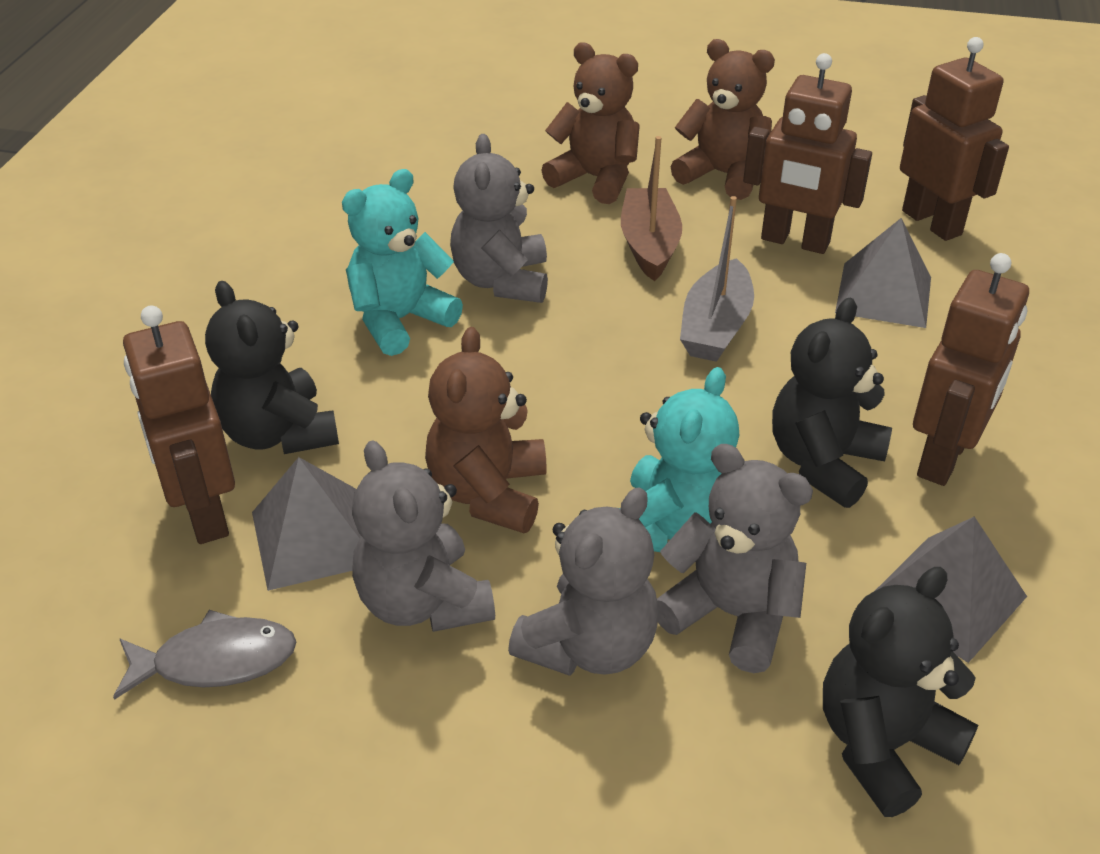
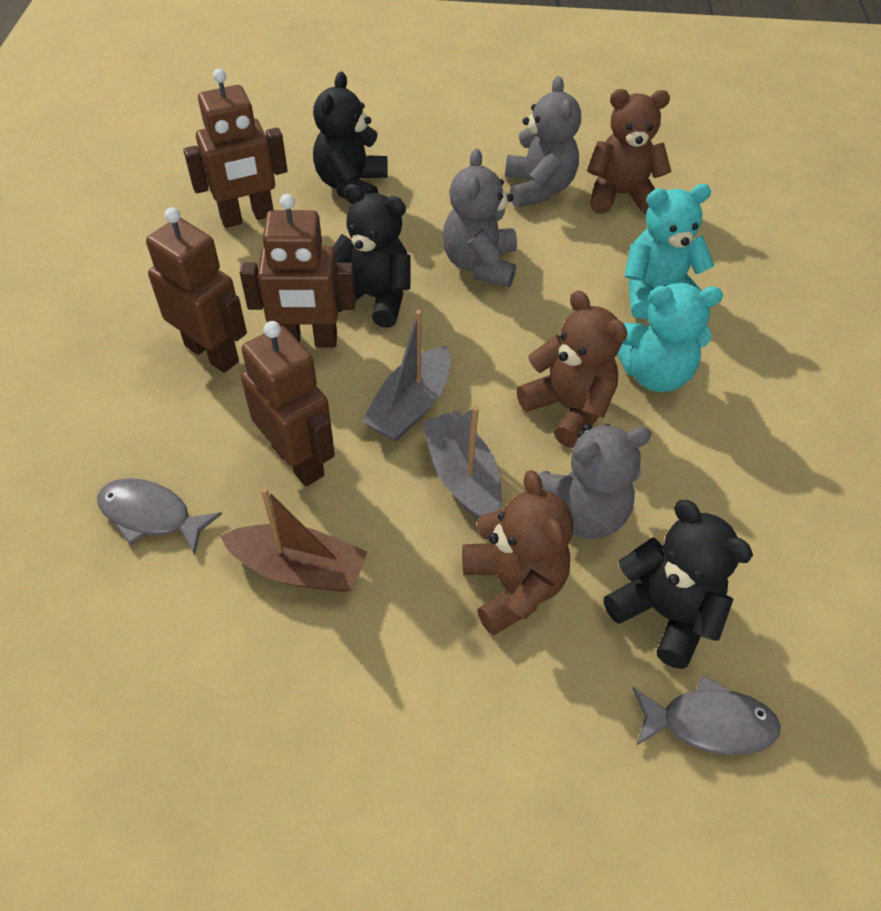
grey boat: [680,196,754,362] = 1 -> [362,310,451,442] [422,406,501,520] = 2
grey fish: [113,610,296,700] = 1 -> [97,478,222,555] [632,675,781,755] = 2
grey pyramid: [252,457,361,591] [835,218,931,328] [875,516,1027,663] = 3 -> none = 0
grey teddy bear: [352,440,495,632] [450,134,548,303] [508,488,659,676] [657,444,813,673] = 4 -> [443,149,517,287] [505,76,581,208] [538,424,652,539] = 3

